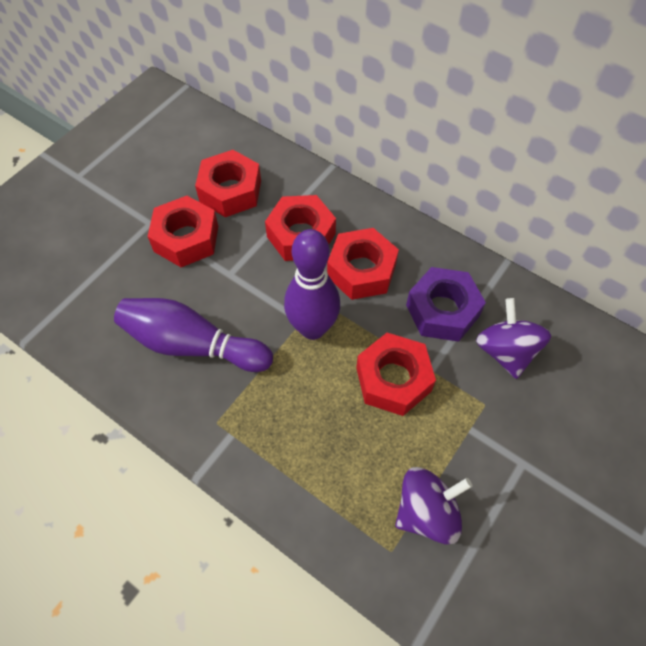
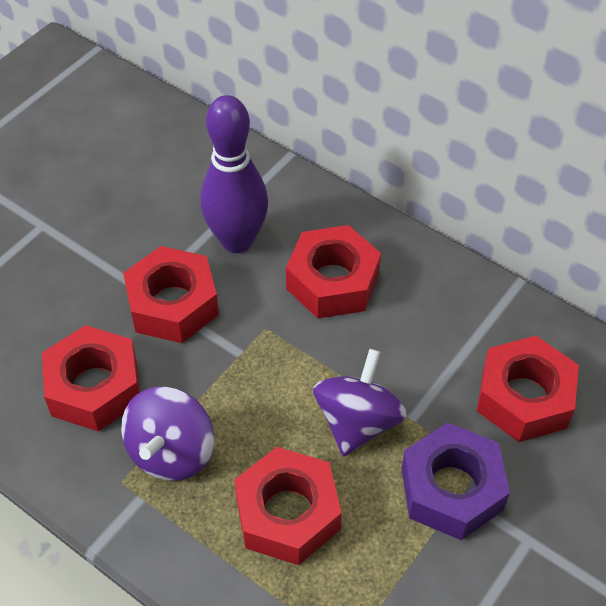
purple bowling pin: [114,298,273,372] [284,229,340,340] = 2 -> [200,95,268,253] = 1

